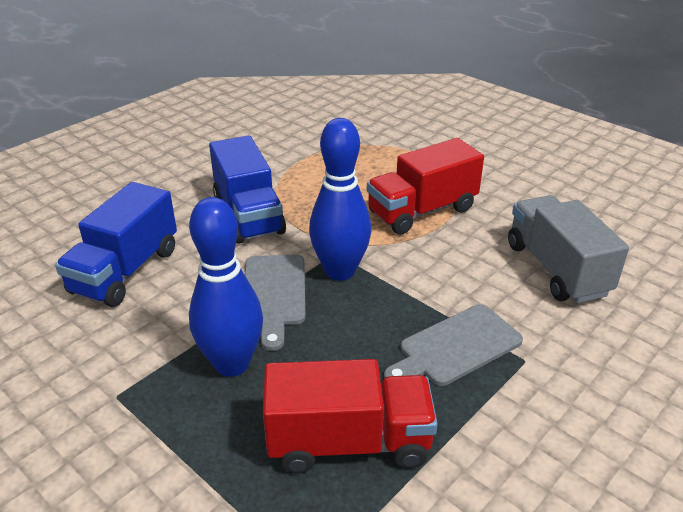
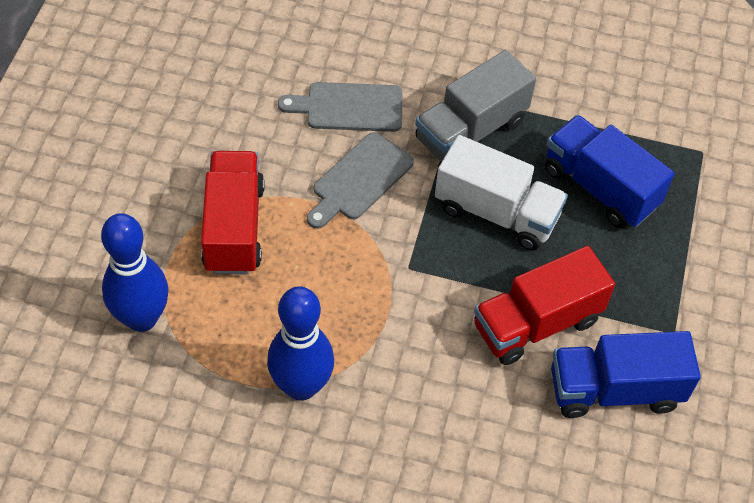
white truck: none = 0 -> [435,135,568,250] = 1

